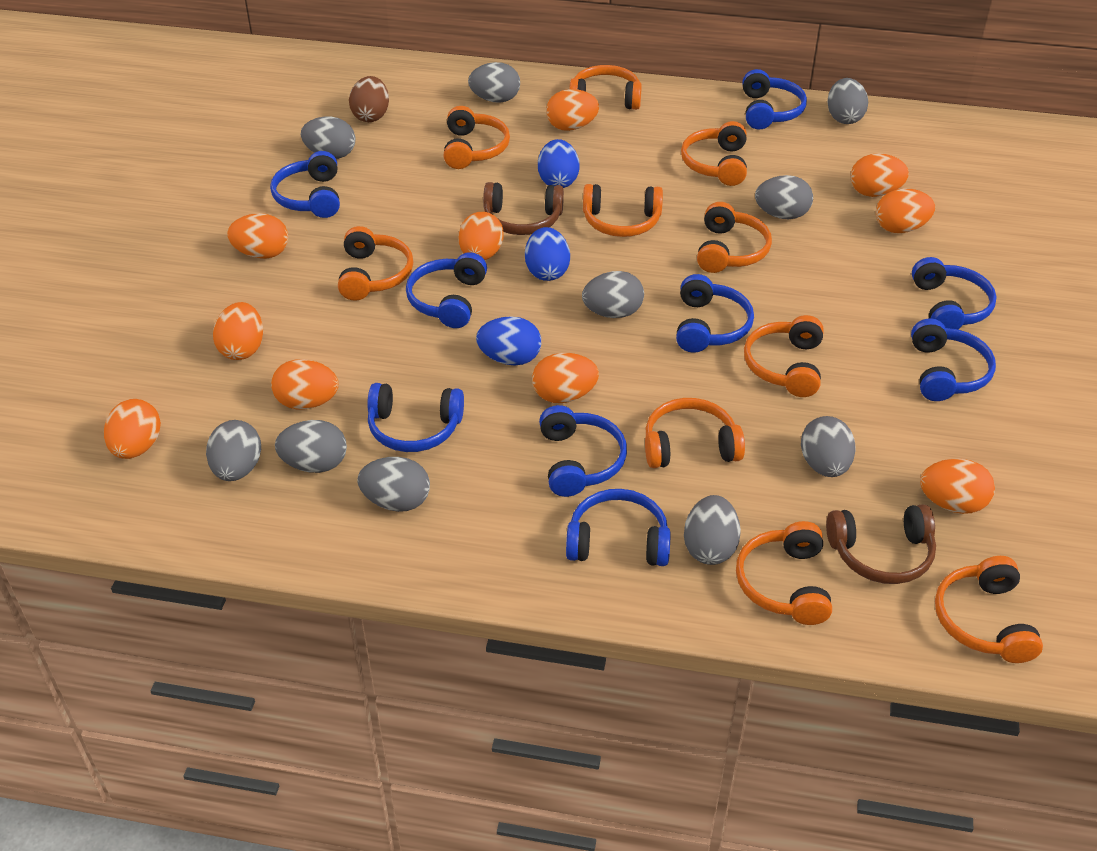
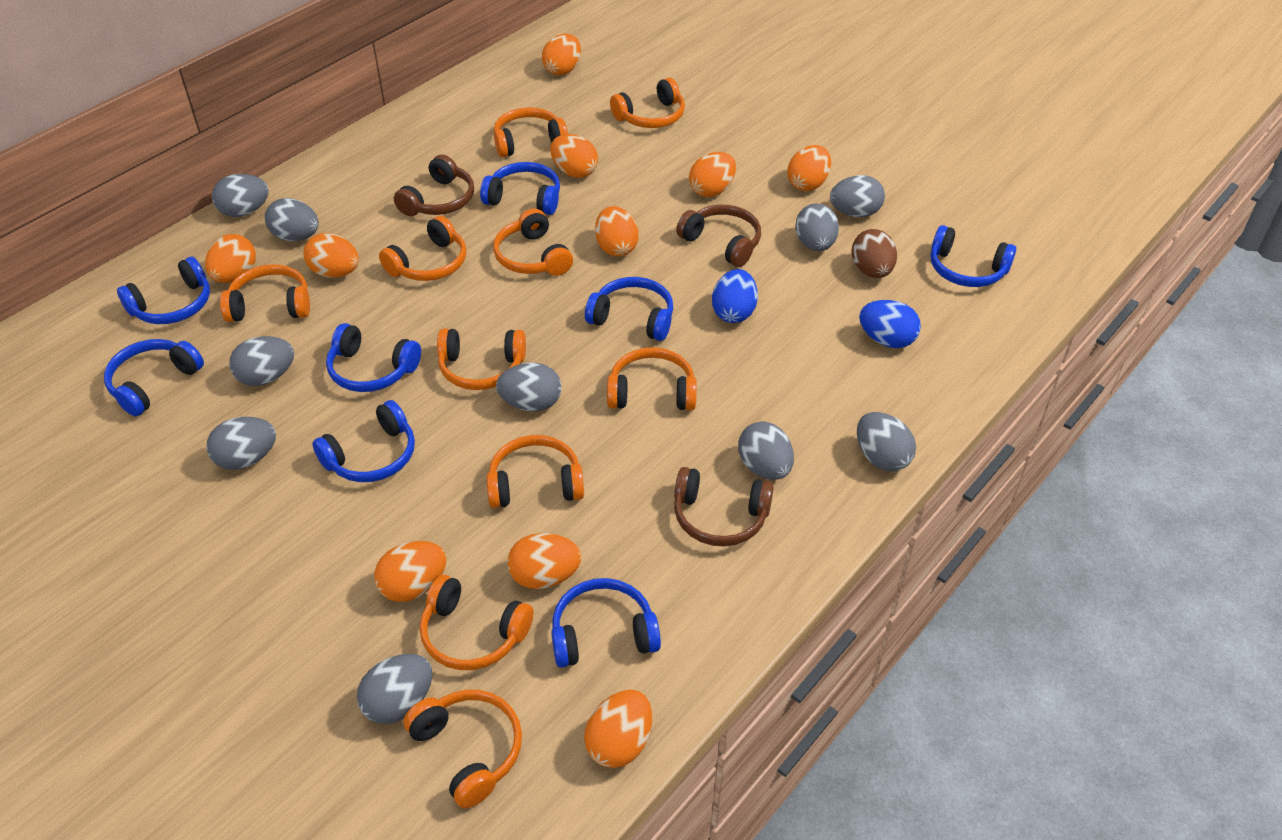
blue egg: [476,316,541,366] [525,227,570,281] [538,139,580,188] = 3 -> [712,269,758,323] [859,300,921,348] = 2
blue headphones: [270,151,340,218] [367,383,464,452] [406,252,487,328] [539,405,627,497] [566,489,670,566] [676,274,754,352] [742,69,807,130] [911,318,996,401] [912,257,997,329] = 9 -> [104,339,204,416] [117,257,210,324] [312,400,415,482] [326,323,421,392] [480,162,560,215] [551,578,661,668] [585,277,673,341] [930,225,1016,287] = 8
brown headphones: [483,182,564,235] [826,504,936,584] = 2 -> [394,155,474,216] [674,467,774,546] [676,205,761,267] = 3

